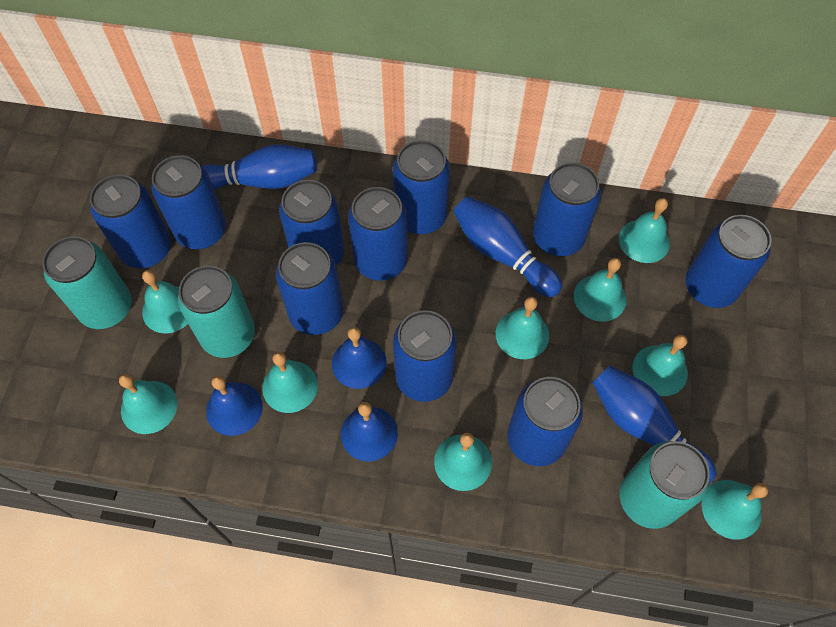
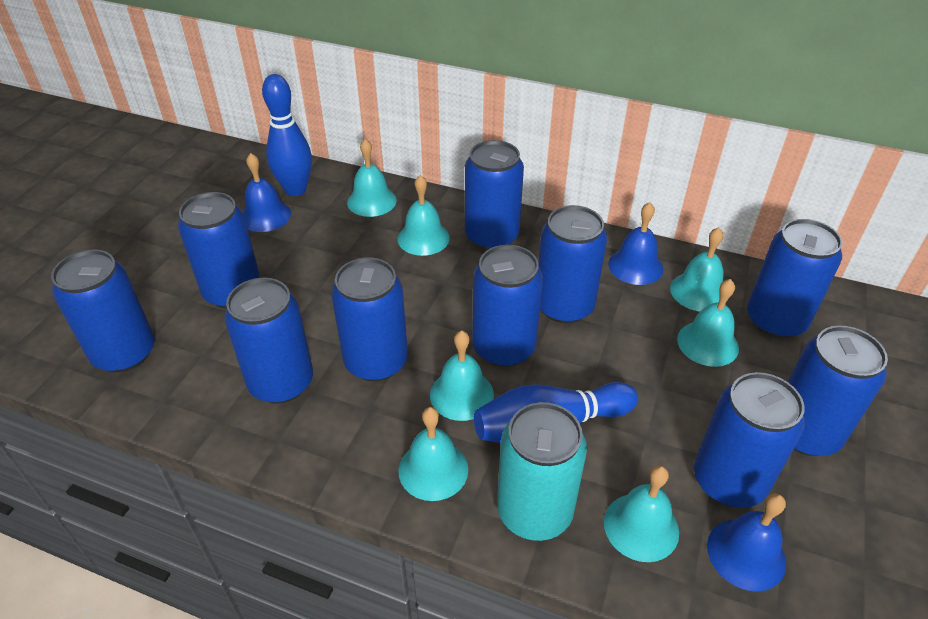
blue bowling pin: [203,144,317,190] [454,196,562,297] [592,365,716,483] = 3 -> [262,74,312,196] [474,382,638,443] = 2
turquoise bell: [119,374,178,434] [142,270,188,333] [262,352,318,413] [434,433,492,491] [496,297,549,359] [574,258,627,322] [619,198,670,263] [632,335,688,396] [702,480,768,540] = 9 -> [347,139,397,217] [398,175,450,256] [398,407,469,501] [430,330,494,421] [604,465,679,562] [670,227,724,311] [677,279,739,367] = 7
turquoise can: [42,236,132,329] [178,266,255,358] [619,441,710,529] = 3 -> [497,402,587,541] = 1

